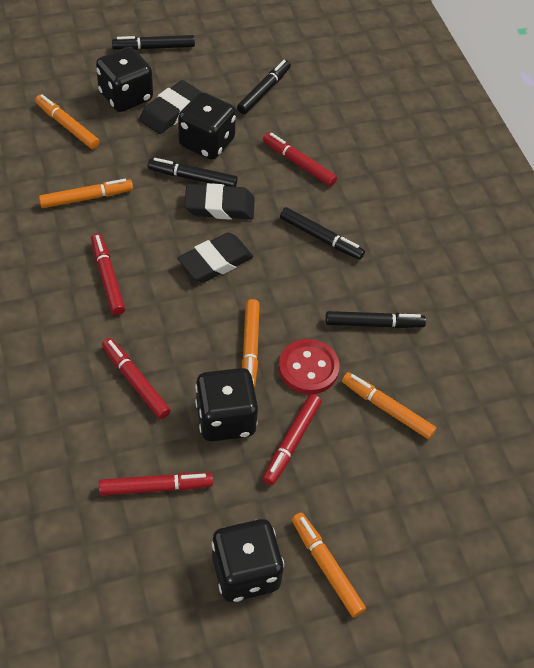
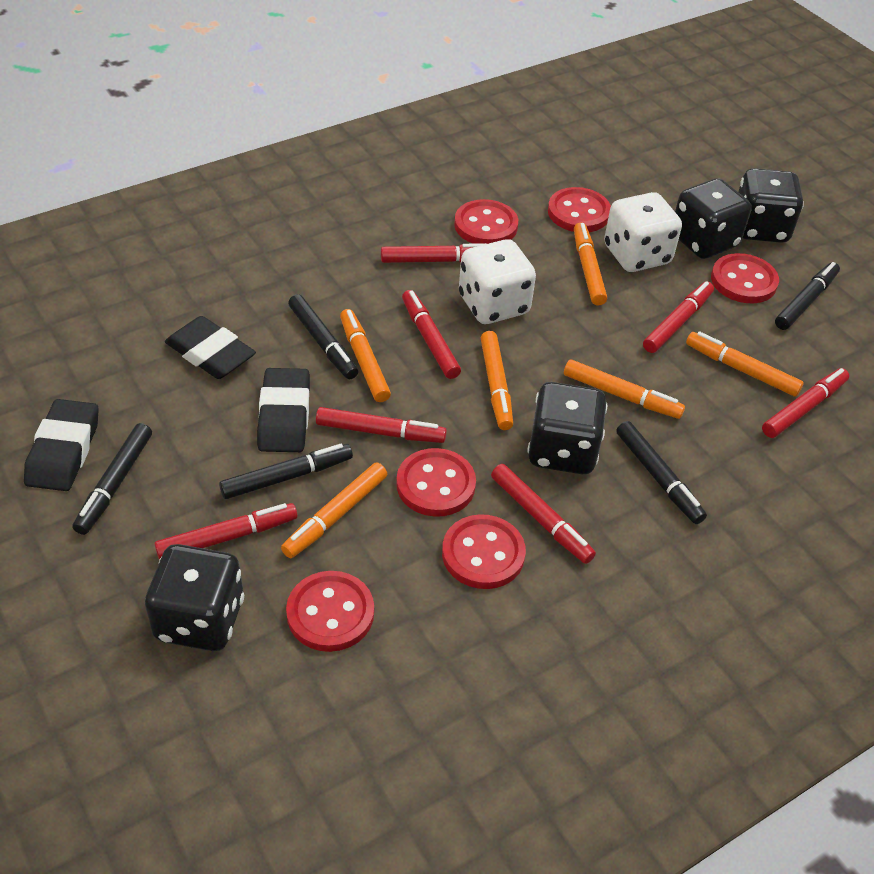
orange marker: [35,95,100,149] [39,179,133,208] [242,299,260,388] [292,513,366,617] [342,372,436,439] = 5 -> [281,462,387,558] [340,309,391,402] [481,331,513,430] [564,360,685,419] [574,223,607,306] [686,331,804,397] = 6
red button: [279,339,340,394] = 1 -> [286,571,374,652] [396,448,476,517] [442,514,526,589] [454,199,518,244] [548,187,611,232] [711,253,779,303] = 6
red marker: [91,233,125,315] [99,473,213,496] [102,338,171,419] [263,133,337,186] [263,394,322,485] = 5 -> [155,503,297,560] [316,407,447,443] [381,243,487,263] [402,290,461,379] [491,464,596,564] [643,281,714,353] [762,368,849,438] = 7
white dice: none = 0 -> [459,239,536,324] [604,192,682,272] = 2

